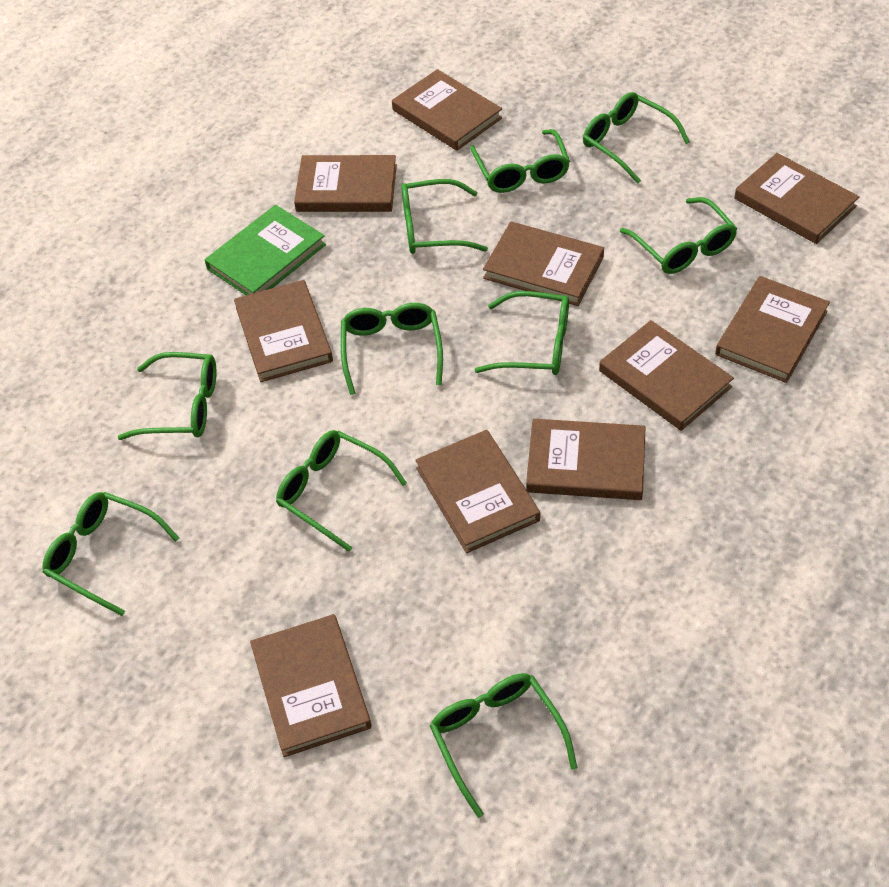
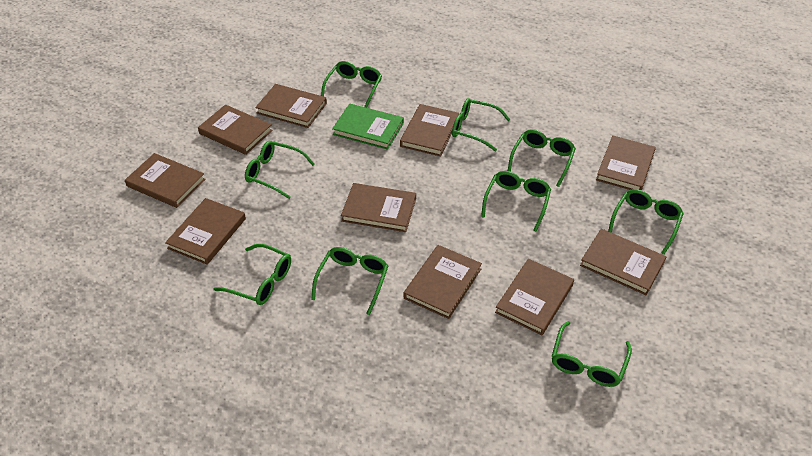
green glasses: [42,492,179,616] [117,352,217,440] [276,430,407,552] [341,303,443,395] [401,179,488,254] [430,673,577,818] [470,129,570,193] [475,291,569,375] [583,92,690,184] [620,197,737,274] = 10 -> [213,244,291,305] [245,141,315,199] [311,247,388,315] [321,61,382,108] [452,98,511,151] [481,171,551,231] [508,129,576,187] [552,321,632,387] [608,189,684,255] = 9

